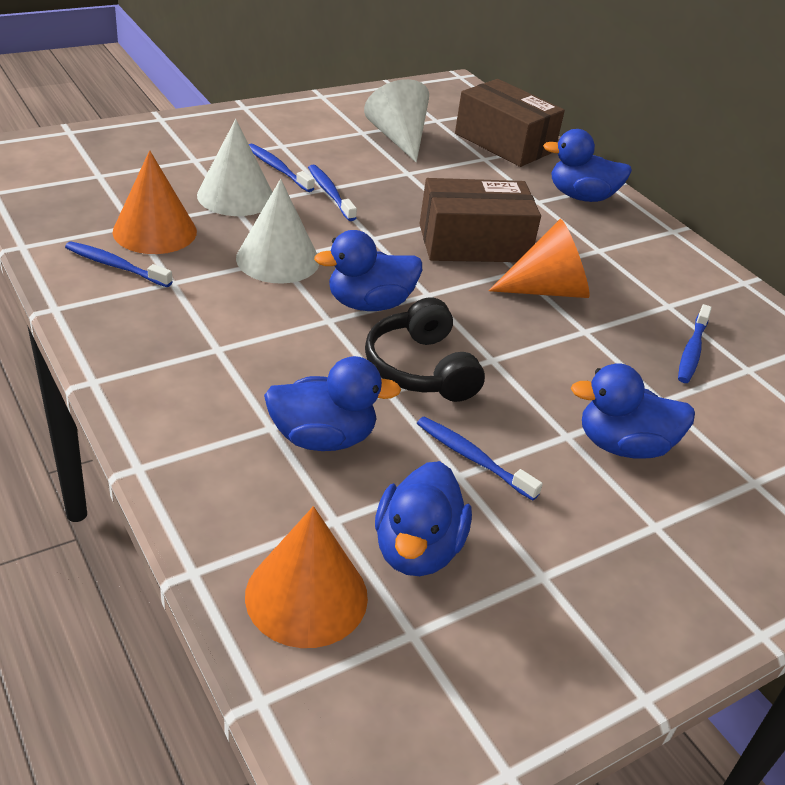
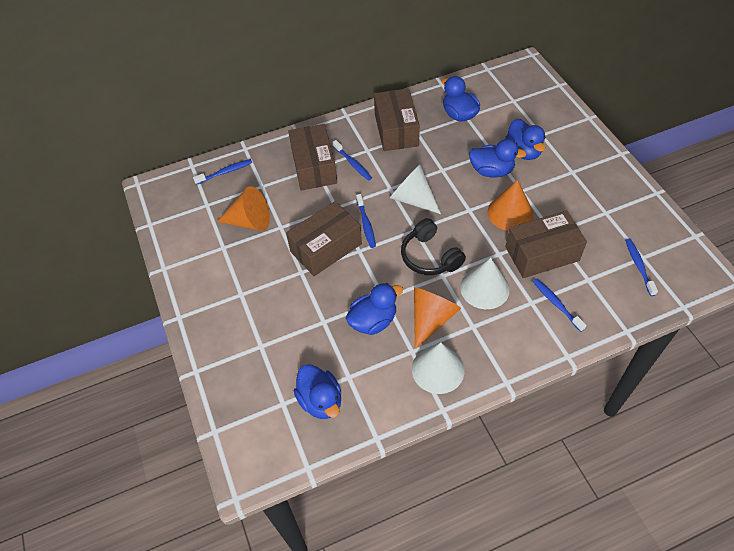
brown box: [420,178,541,262] [455,79,565,167] = 2 -> [286,201,362,276] [288,124,337,191] [374,88,420,151] [505,211,587,278] = 4

